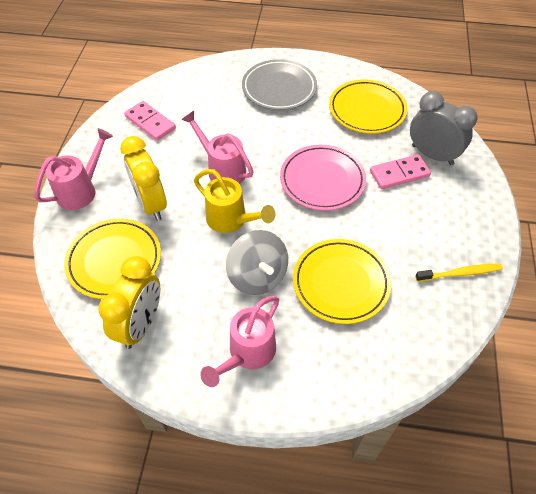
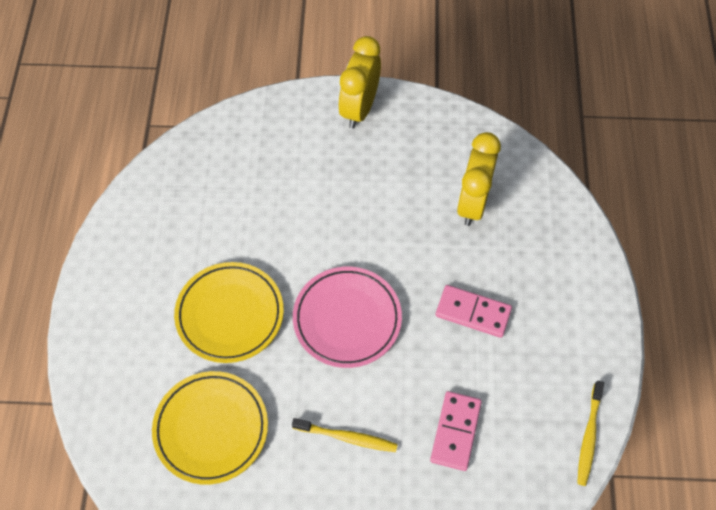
grey clock: [410,91,478,165] = 1 -> none = 0
grey plate: [242,59,317,110] = 1 -> none = 0
grey spinning top: [226,230,288,295] = 1 -> none = 0
pink watering can: [34,128,113,210] [181,111,254,184] [200,296,279,387] = 3 -> none = 0
yellow plate: [64,218,161,299] [293,239,391,324] [329,79,407,134] = 3 -> [152,371,268,485] [174,262,284,363] = 2
yellow toothbrush: [415,264,503,282] = 1 -> [292,418,398,452] [577,381,604,486] = 2
yellow watering can: [194,169,275,233] = 1 -> none = 0

